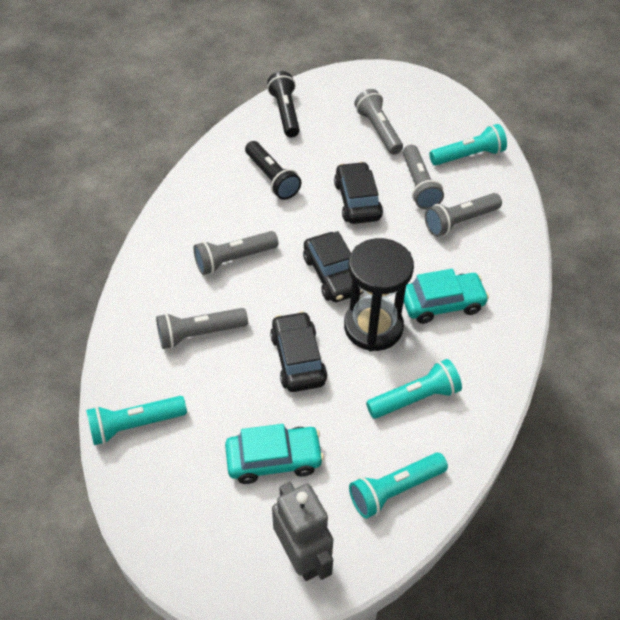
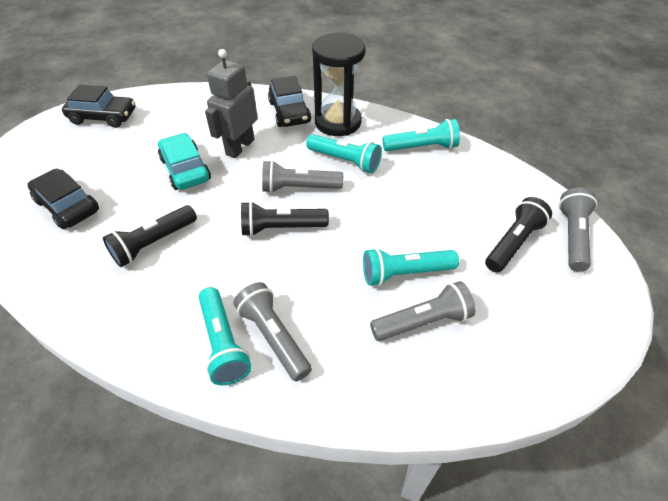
black flashlight: [245,141,301,200] [267,71,300,137] = 2 -> [103,205,197,267] [241,201,329,236] [485,197,552,272] = 3
grey flashlight: [156,308,248,349] [194,231,279,275] [354,89,403,155] [403,145,444,209] [425,193,502,237] = 5 -> [233,282,312,381] [262,160,343,193] [370,281,476,341] [559,187,597,272] = 4
turquoise car: [225,424,324,484] [404,269,489,324] = 2 -> [158,133,211,190] = 1

